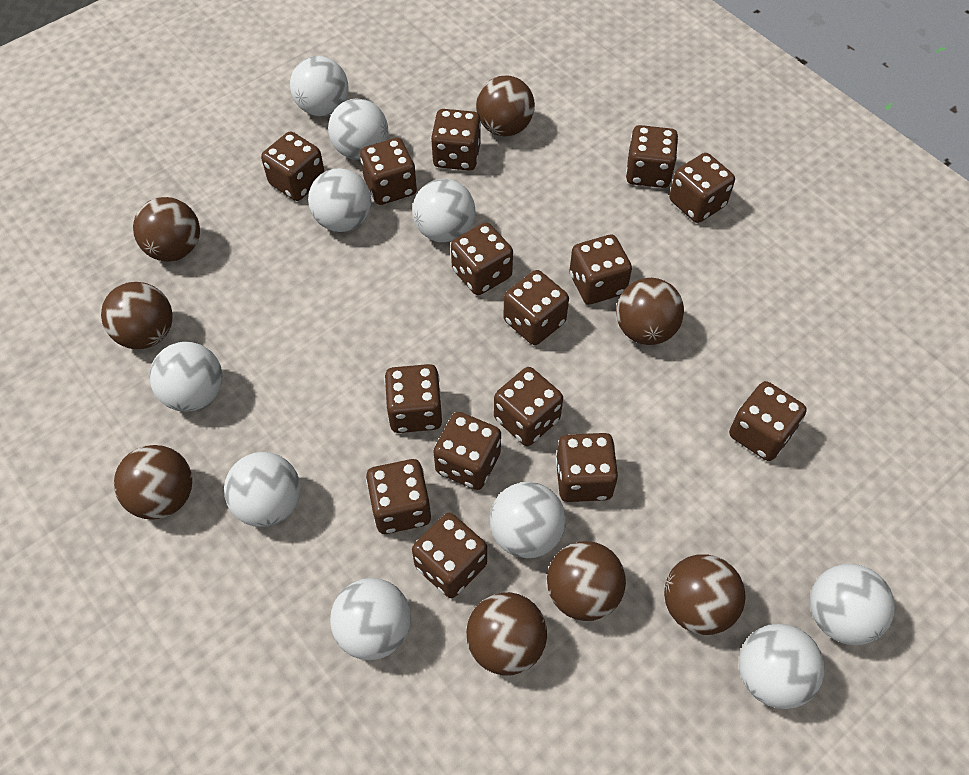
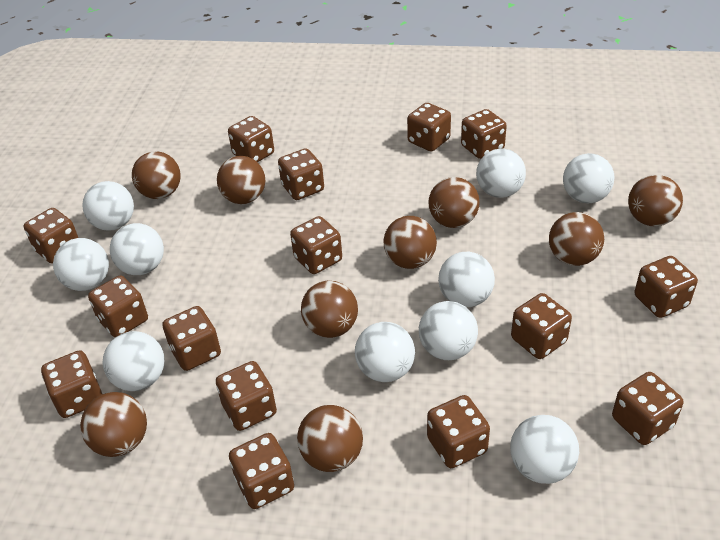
brown ball: [101,282,173,349] [114,445,193,520] [133,197,200,262] [466,592,547,675] [476,75,535,136] [547,541,626,621] [616,278,684,345] [664,554,746,635] = 8 -> [80,392,147,457] [132,151,180,199] [217,156,265,204] [297,405,363,472] [301,281,358,338] [384,216,437,269] [428,177,480,228] [549,212,604,266] [628,175,683,226] = 9

